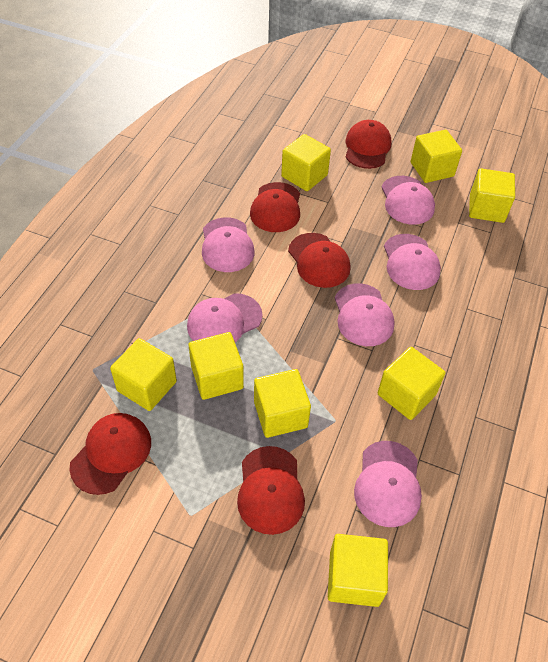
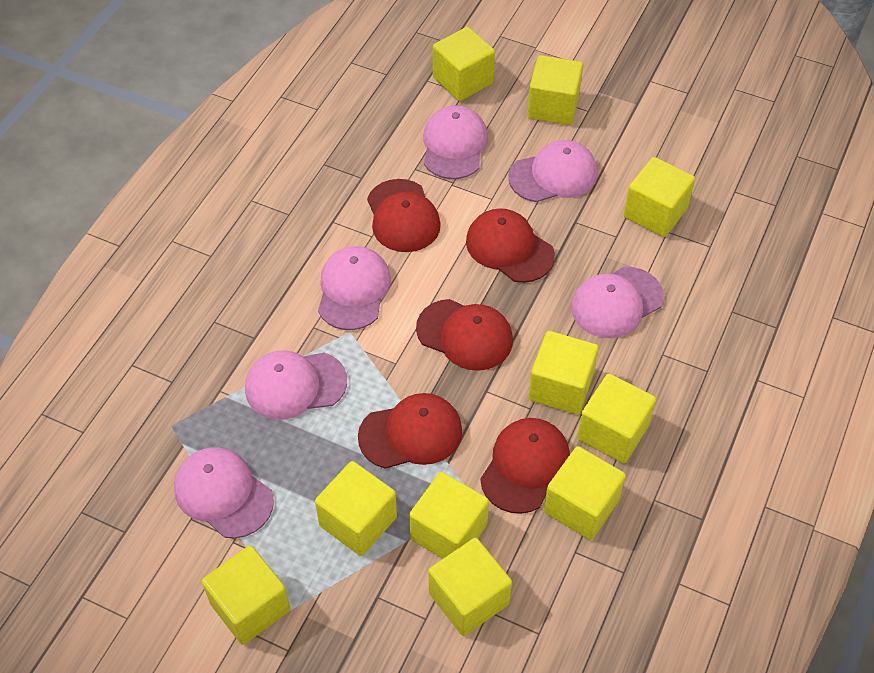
yellow cube: [110,338,177,411] [188,332,244,400] [254,369,311,438] [281,134,331,191] [328,534,388,607] [378,347,445,420] [411,130,462,183] [469,168,515,223] = 8 -> [202,546,290,645] [315,461,397,556] [409,472,489,559] [428,538,512,636] [433,27,495,101] [527,55,583,125] [529,331,599,414] [544,446,626,540] [577,374,656,463] [624,157,695,237] = 10

